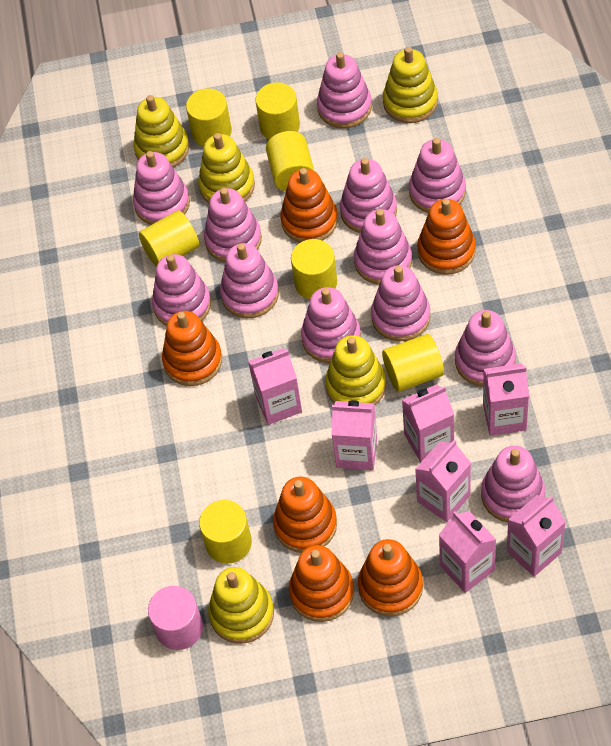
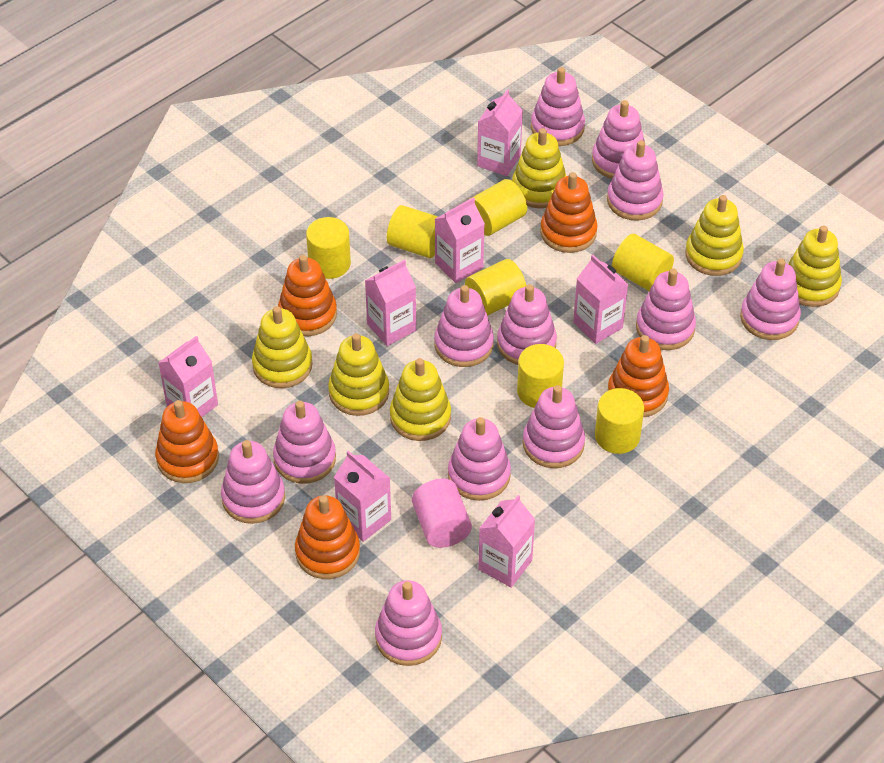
orange stacking toy: [162,311,222,386] [273,477,337,553] [280,168,338,243] [289,545,354,622] [358,539,423,617] [417,199,476,275] = 6 -> [155,400,219,483] [278,255,337,336] [295,495,360,579] [540,172,597,253] [608,335,669,417] = 5
yellow stacking toy: [133,95,189,167] [198,133,255,204] [208,567,274,644] [325,335,386,406] [383,47,438,123] = 5 -> [252,306,313,388] [328,333,389,416] [390,358,451,441] [512,128,566,208] [685,195,744,276] [788,225,842,307] = 6

